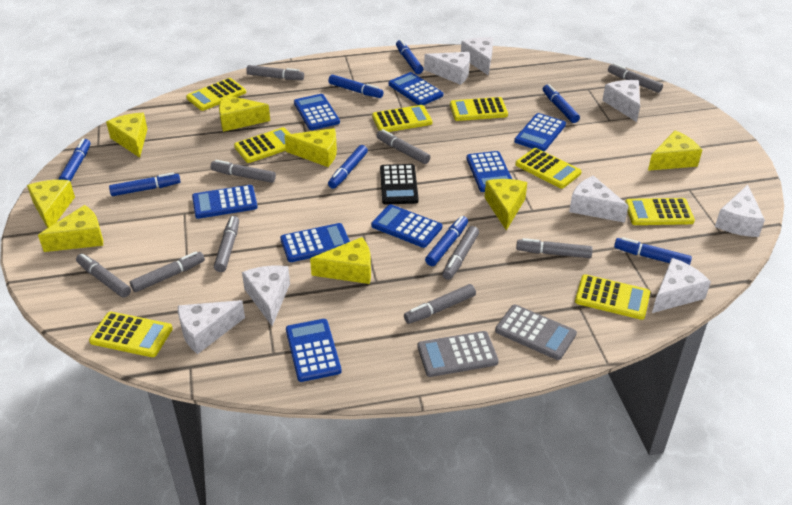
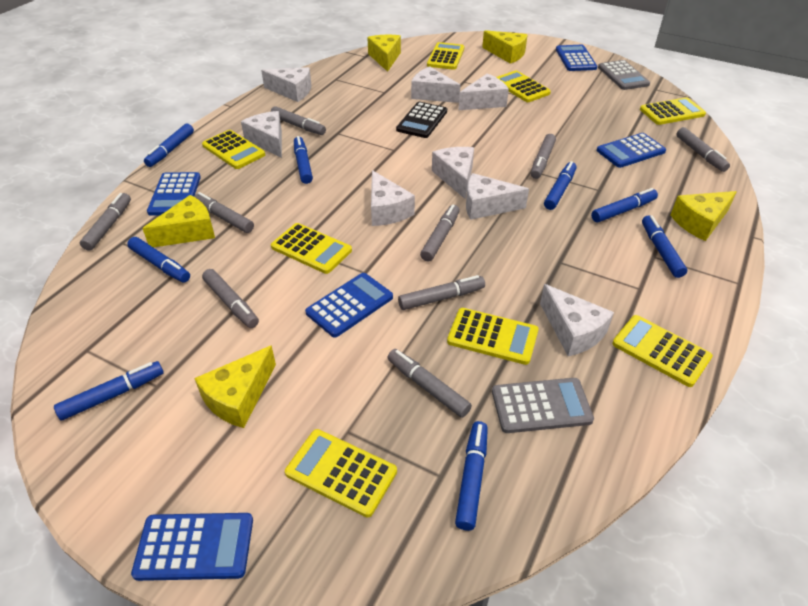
blue calculator: [192,185,258,219] [280,223,350,262] [286,319,342,382] [294,94,340,130] [371,204,442,248] [389,72,443,105] [466,151,512,192] [514,113,566,151] = 8 -> [131,513,253,581] [147,172,201,216] [305,273,393,337] [556,45,597,71] [597,133,666,168] = 5
grey marker: [76,253,131,298] [130,251,205,292] [210,160,276,183] [214,216,239,272] [246,65,304,80] [376,129,430,164] [404,284,476,324] [442,226,479,280] [516,238,593,258] [608,63,663,93] = 10 -> [80,193,131,251] [194,192,254,233] [202,269,259,328] [271,106,326,135] [387,349,472,418] [398,275,485,310] [420,204,460,261] [531,134,556,179] [676,127,730,172] = 9
yellow cheese: [27,180,75,228] [38,205,103,252] [106,113,147,158] [219,95,270,132] [284,128,337,167] [310,237,371,284] [484,179,527,231] [648,130,702,171] = 8 -> [142,195,215,247] [194,345,276,428] [367,35,401,72] [482,30,528,64] [671,191,737,241] = 5

